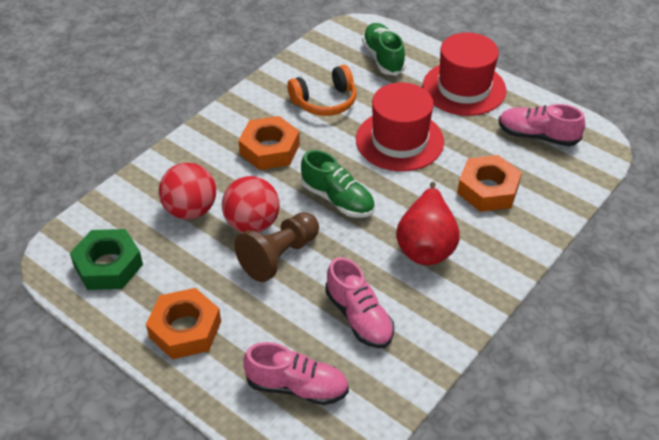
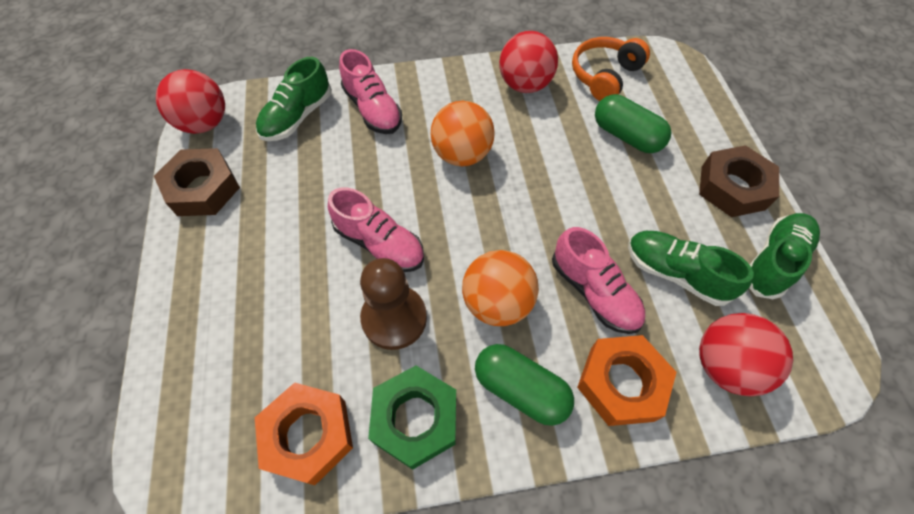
brown nut: none = 0 -> [154,148,240,216] [699,145,779,217] = 2
green capsule: none = 0 -> [475,344,574,426] [595,94,671,153] = 2
green shoe: [301,150,375,218] [362,23,406,76] = 2 -> [256,57,332,141] [628,231,754,306] [749,213,820,299] = 3
orange ball: none = 0 -> [430,101,495,166] [462,250,539,326] = 2
orange nut: [146,288,221,359] [238,116,300,170] [457,155,522,212] = 3 -> [255,382,353,485] [577,335,677,426] = 2
red ball: [159,163,216,220] [222,176,280,233] = 2 -> [156,69,225,134] [499,31,558,93] [699,313,793,396] = 3
red hat: [356,82,444,171] [423,33,506,116] = 2 -> none = 0
red pear: [396,182,460,265] = 1 -> none = 0

